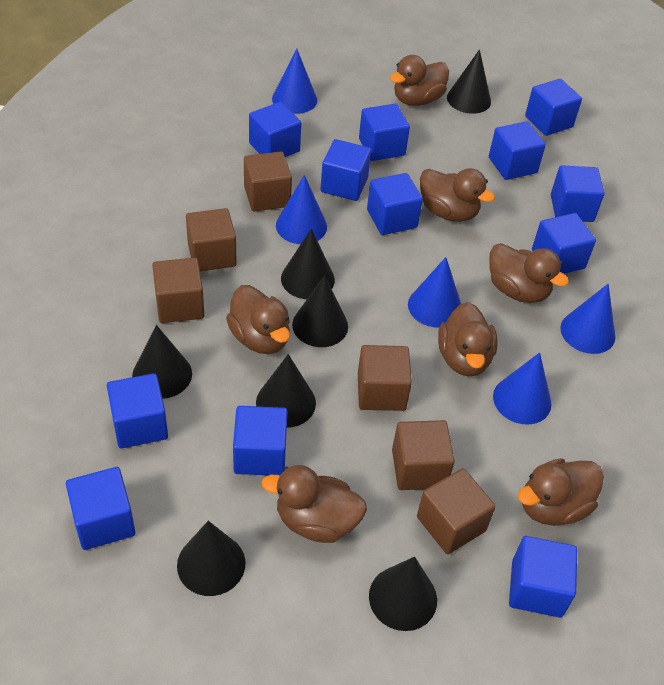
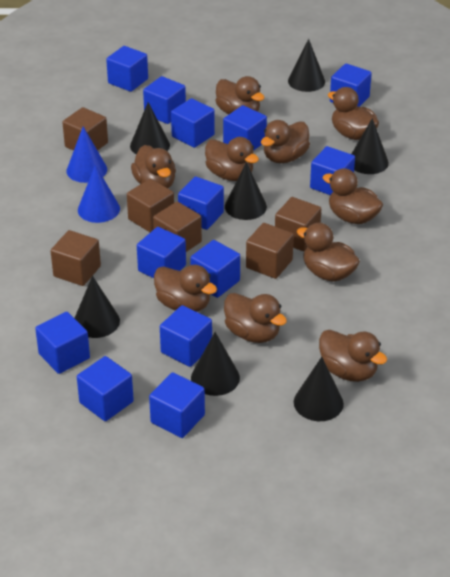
blue cone: [272,49,317,114] [276,175,327,244] [408,257,461,327] [493,352,552,425] [560,284,616,354] = 5 -> [66,127,107,183] [78,165,120,223] = 2
blue cube: [66,467,136,550] [107,373,168,448] [233,406,287,475] [249,102,301,157] [320,139,371,201] [359,104,410,161] [367,173,423,235] [489,121,546,180] [509,536,577,618] [525,79,582,136] [532,213,596,274] [551,165,605,222] = 12 -> [35,312,90,374] [77,356,134,421] [106,46,148,92] [137,227,186,278] [143,76,186,124] [149,372,205,438] [160,305,212,367] [171,98,215,148] [178,177,224,230] [190,240,240,298] [223,105,267,151] [310,146,355,195] [330,63,372,107] = 13
brown duck: [226,285,290,354] [261,465,367,543] [390,55,449,106] [420,168,495,222] [438,302,498,376] [489,243,569,303] [518,458,604,526] = 7 -> [131,145,176,188] [154,265,217,312] [205,137,259,181] [216,76,265,115] [224,293,287,343] [261,120,310,163] [297,223,360,282] [319,330,387,382] [322,168,383,224] [328,87,379,140] = 10

